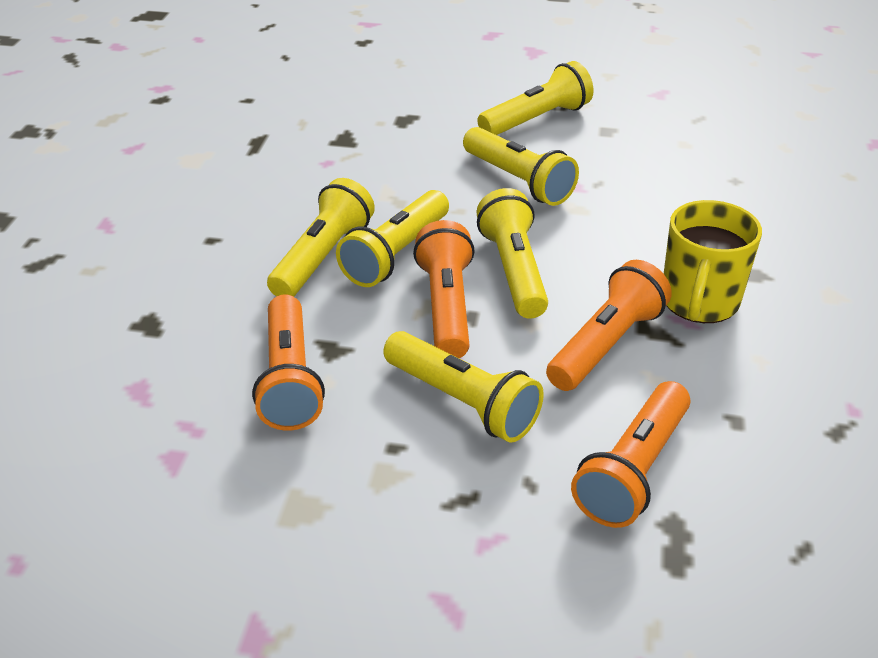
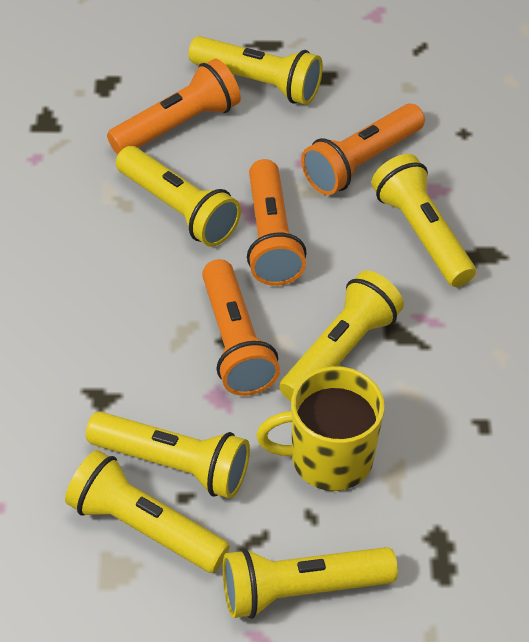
yellow flashlight: [267,178,375,297] [336,190,449,287] [383,331,544,443] [463,127,579,206] [476,188,548,319] [477,61,594,135] = 6 -> [65,450,230,573] [86,411,250,499] [116,146,241,247] [188,36,323,105] [223,547,398,619] [279,270,404,401] [371,154,476,287] = 7

